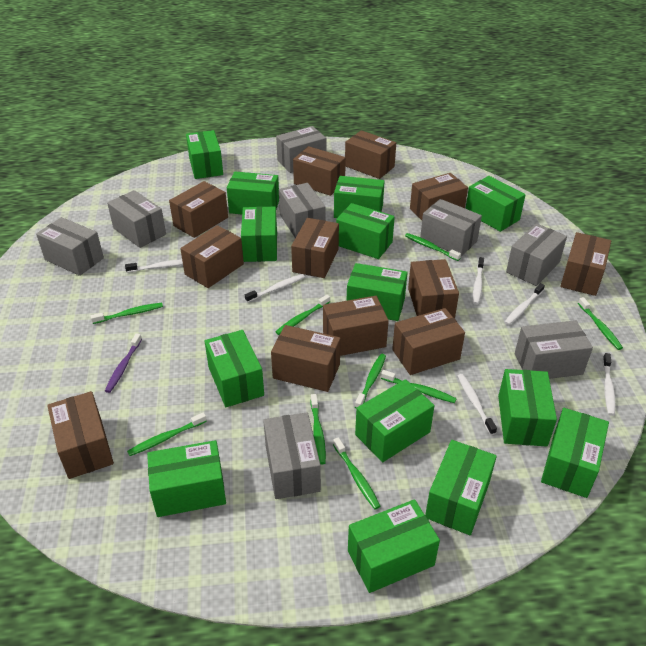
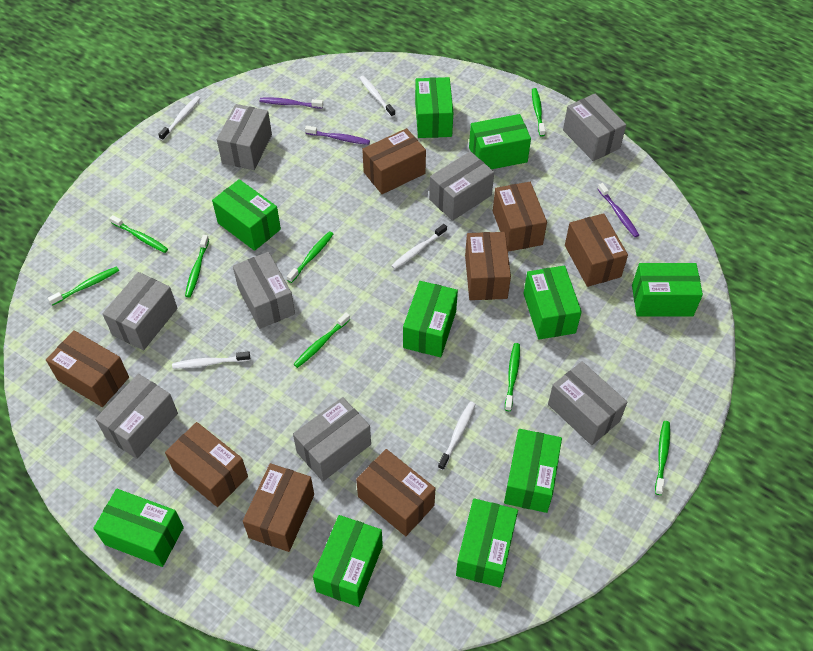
brown box: [47,391,114,479] [169,181,228,238] [180,225,244,288] [271,325,341,392] [291,218,339,278] [293,146,346,196] [323,296,389,356] [345,130,396,179] [392,308,465,375] [408,259,459,318] [410,173,468,220] [560,232,611,296] = 12 -> [46,330,129,407] [165,422,248,507] [243,463,314,552] [356,449,435,536] [362,128,426,194] [465,232,511,300] [493,182,547,252] [565,213,628,287] = 8
green box: [147,440,226,517] [186,130,223,179] [205,330,264,407] [227,171,279,214] [241,207,277,262] [334,176,385,218] [336,203,395,259] [347,263,408,321] [348,499,440,593] [355,379,435,462] [425,440,497,535] [465,176,526,232] [498,369,557,446] [541,408,609,498] = 14 -> [93,489,184,567] [212,179,281,251] [313,515,383,607] [403,281,458,357] [415,77,453,138] [456,498,518,588] [469,114,531,169] [504,429,562,513] [523,266,582,339] [632,263,703,317] = 10
green toothbrush: [90,303,163,324] [127,412,207,456] [275,295,330,335] [311,394,326,465] [333,437,381,509] [355,354,386,408] [381,370,457,403] [405,233,461,261] [578,297,623,350] = 9 -> [48,266,119,306] [110,215,168,253] [185,235,209,297] [287,231,333,283] [294,313,350,368] [505,343,520,411] [532,88,545,137] [655,421,670,495] = 8
purple toothbrush: [105,333,142,393] = 1 -> [259,97,323,109] [305,125,370,145] [598,183,639,237] = 3
white toothbrush: [125,259,183,273] [245,274,305,303] [458,374,497,435] [473,257,484,305] [504,283,545,325] [603,353,615,416] = 6 -> [158,96,200,141] [172,351,250,369] [359,76,395,117] [391,224,447,269] [438,401,476,470] = 5

